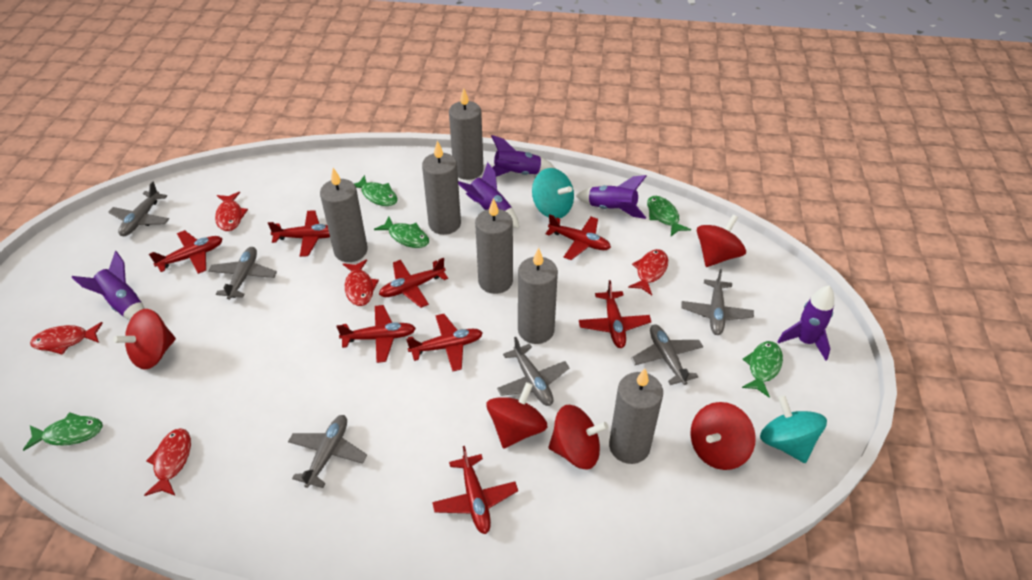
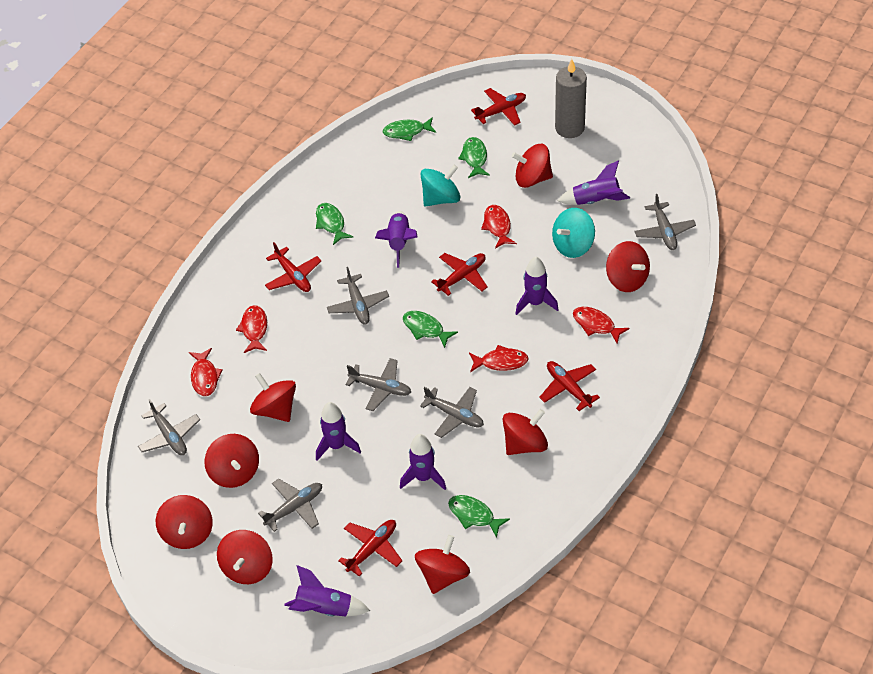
grey candle: [320,168,368,262] [422,141,461,235] [449,88,484,180] [475,198,513,294] [518,248,558,344] [609,368,663,464] = 6 -> [555,59,587,138] = 1
purple rocket: [71,251,145,320] [458,162,519,229] [491,135,555,177] [576,175,646,219] [777,285,834,361] = 5 -> [284,565,370,617] [316,402,361,461] [375,211,417,268] [400,434,446,490] [515,257,559,315] [558,160,630,205] = 6
red plane: [149,230,223,274] [268,210,330,257] [337,305,416,363] [379,258,448,308] [406,314,483,372] [432,446,518,534] [545,214,611,260] [579,280,651,348] = 8 -> [265,242,321,292] [338,520,402,577] [431,253,488,296] [471,88,526,126] [539,361,600,411] = 5
red spinning top: [113,309,176,370] [486,382,548,449] [549,405,608,470] [690,402,756,470] [697,215,746,267] = 5 -> [156,495,213,549] [204,434,259,488] [217,530,273,584] [250,373,296,422] [415,535,470,594] [503,409,548,455] [512,144,553,188] [606,241,650,292] = 8

